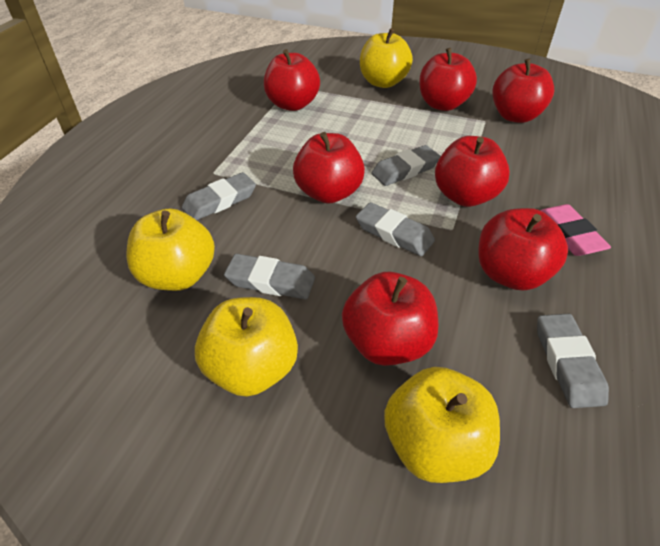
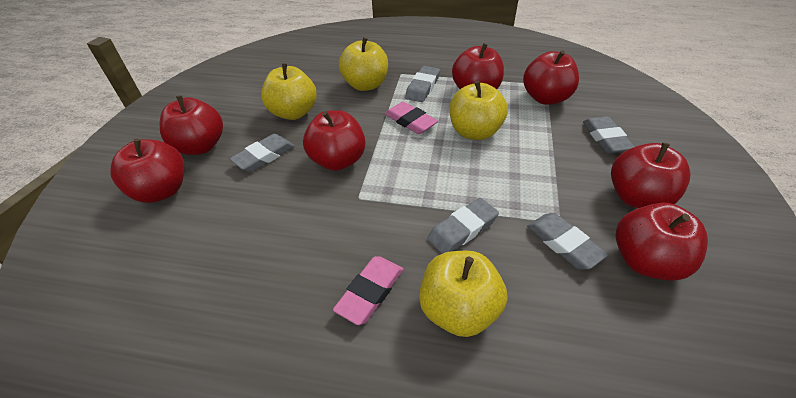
pink eraser: [540,204,611,256] = 1 -> [333,256,403,325] [385,102,438,134] = 2

